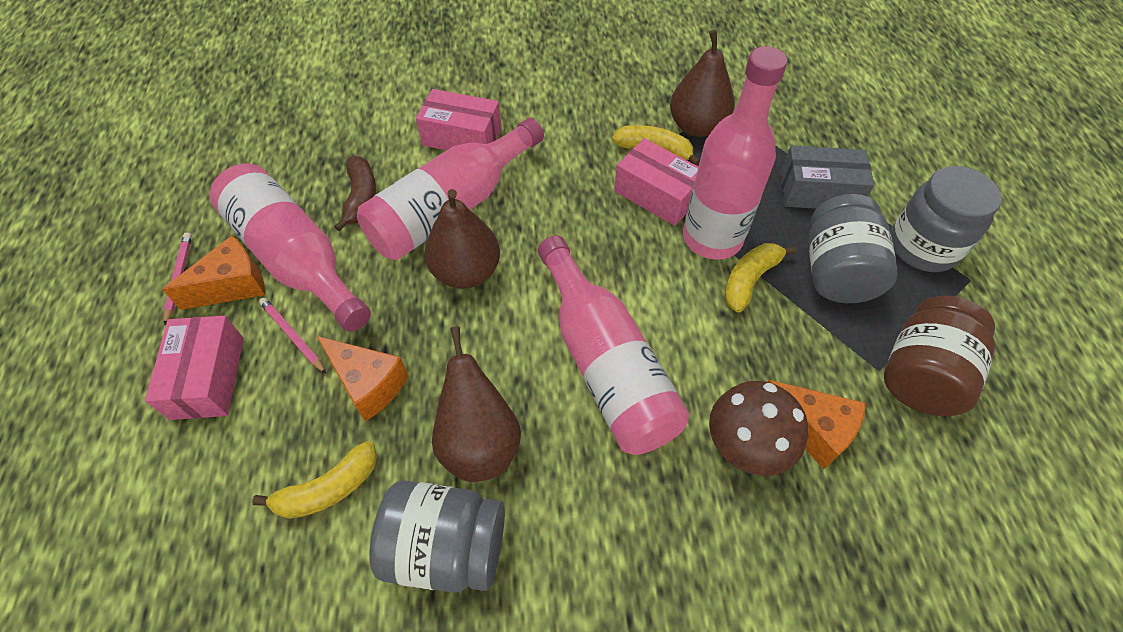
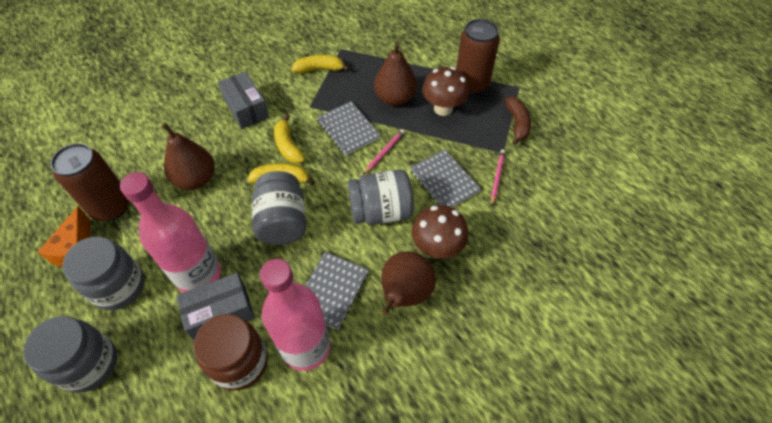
brown can: none = 0 -> [51,143,130,221] [456,19,500,94] = 2
brown mushroom: [709,381,808,476] = 1 -> [412,205,469,259] [422,67,469,116] = 2
grey box: [780,146,874,209] = 1 -> [176,273,255,340] [218,71,269,129] = 2
grey jar: [369,480,505,593] [808,194,898,303] [890,166,1002,272] = 3 -> [23,316,117,393] [63,236,145,310] [252,171,306,245] [348,169,414,225] = 4
grey notebook: none = 0 -> [305,252,369,330] [317,101,381,155] [410,149,481,207] = 3
orange cheese: [162,236,265,310] [317,336,409,421] [768,380,866,469] = 3 -> [38,206,90,267] = 1
pink bottle: [210,163,371,332] [357,118,544,260] [538,235,689,455] [683,46,787,260] = 4 -> [120,172,221,293] [260,259,331,371] = 2
pink box: [145,316,244,420] [416,89,501,150] [614,138,698,226] = 3 -> none = 0

